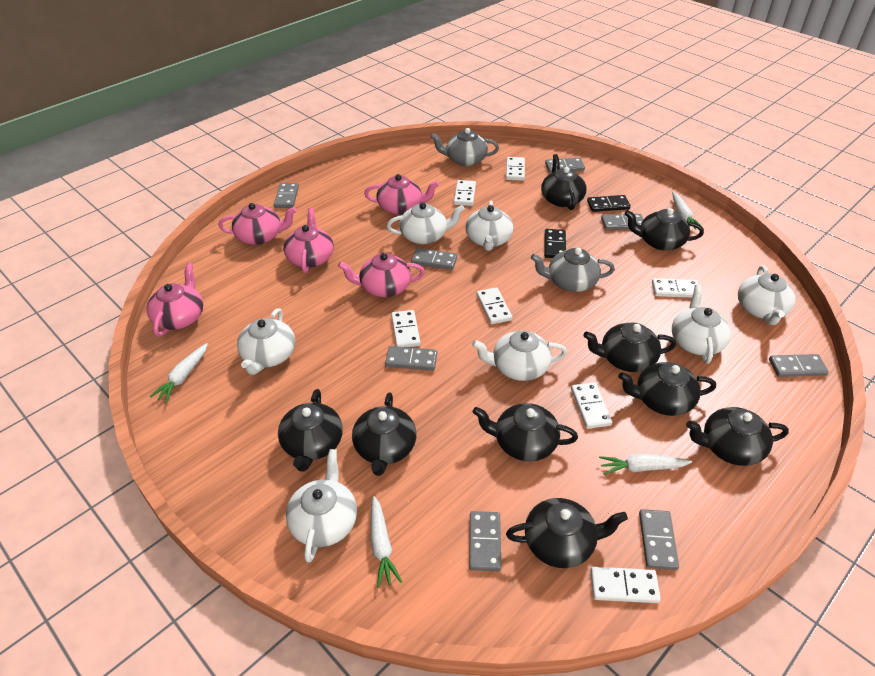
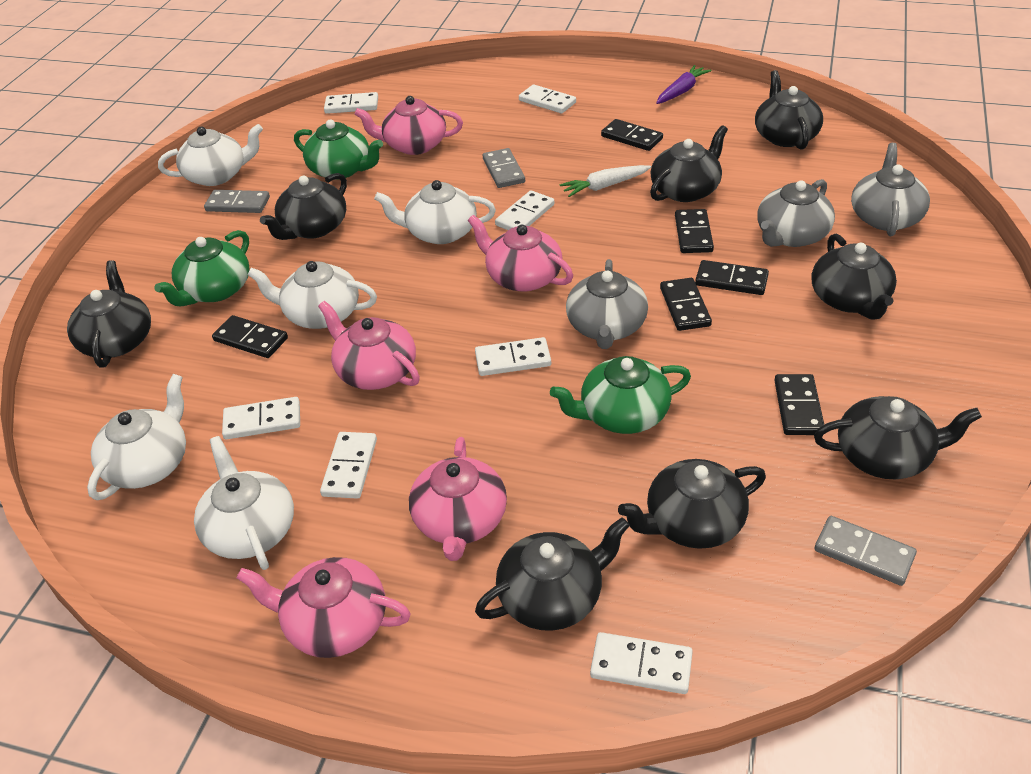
black domino: [544,229,566,258] [587,195,630,212] = 2 -> [212,315,288,358] [601,119,663,151] [660,278,712,331] [675,209,714,253] [695,260,769,295] [774,374,824,435] = 6
black teapot: [278,389,343,472] [352,392,416,476] [473,403,578,461] [506,498,628,568] [541,154,587,210] [583,322,676,372] [618,362,716,416] [624,208,704,251] [686,407,789,466] = 9 -> [67,260,151,367] [260,173,347,240] [475,517,630,631] [618,459,766,549] [650,125,728,202] [755,70,823,150] [811,234,897,320] [814,396,982,479] = 8
green teapot: none = 0 -> [154,230,250,306] [294,119,383,180] [550,356,691,434] = 3
grey domino: [274,183,299,208] [385,346,437,371] [411,248,457,270] [469,511,501,571] [545,158,585,173] [601,214,643,230] [639,509,679,570] [769,354,829,377] = 8 -> [204,190,270,213] [483,148,525,188] [815,516,917,586] = 3
grey teapot: [430,128,499,166] [531,248,615,292] = 2 -> [566,259,648,349] [757,179,835,247] [851,143,930,236] = 3
purple carrot: none = 0 -> [656,65,712,104] = 1
white carrot: [150,343,208,403] [370,496,402,588] [599,454,692,475] [672,192,703,230] = 4 -> [559,165,651,197] = 1
white teapot: [237,308,295,375] [286,449,357,563] [387,202,465,244] [465,200,514,251] [472,330,567,381] [672,285,731,364] [738,265,796,325] = 7 -> [87,374,186,500] [158,124,263,186] [194,436,294,570] [247,261,377,329] [374,180,496,244] = 5

